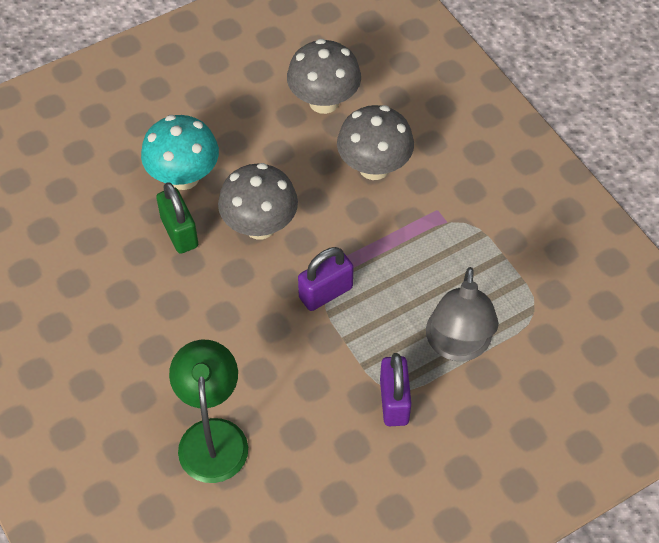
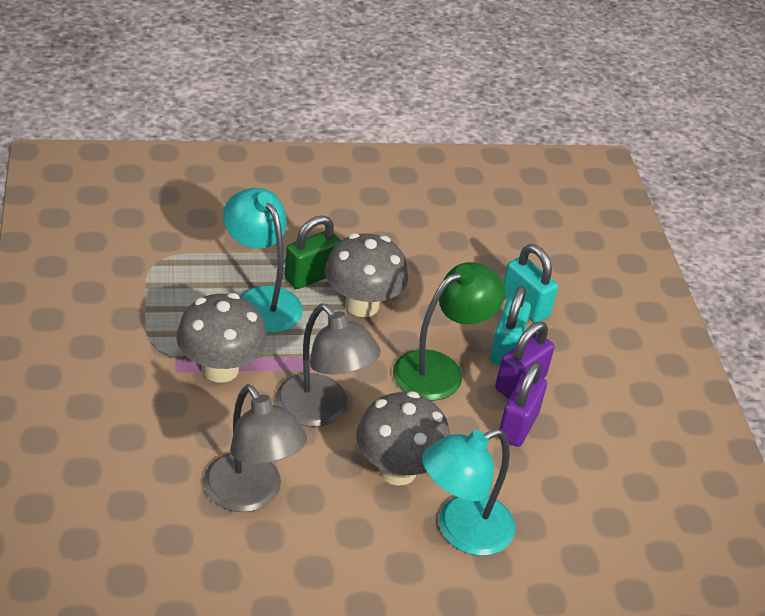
grey lamp: [426,267,499,361] = 1 -> [203,384,307,512] [276,303,381,427] = 2
turquoise lamp: none = 0 -> [223,188,303,333] [422,429,515,556] = 2
turquoise mushroom: [141,115,219,190] = 1 -> none = 0
turquoise padlock: none = 0 -> [490,286,531,365] [503,244,558,323] = 2

